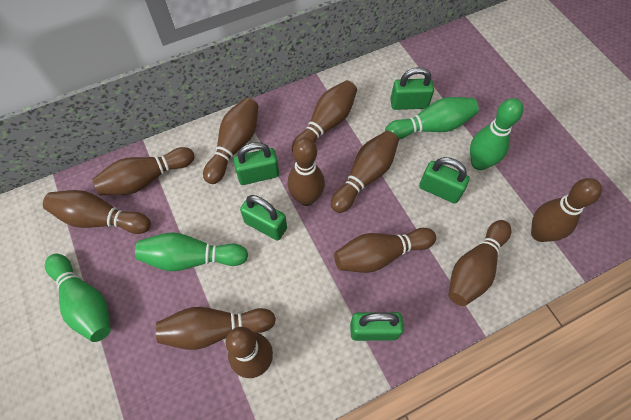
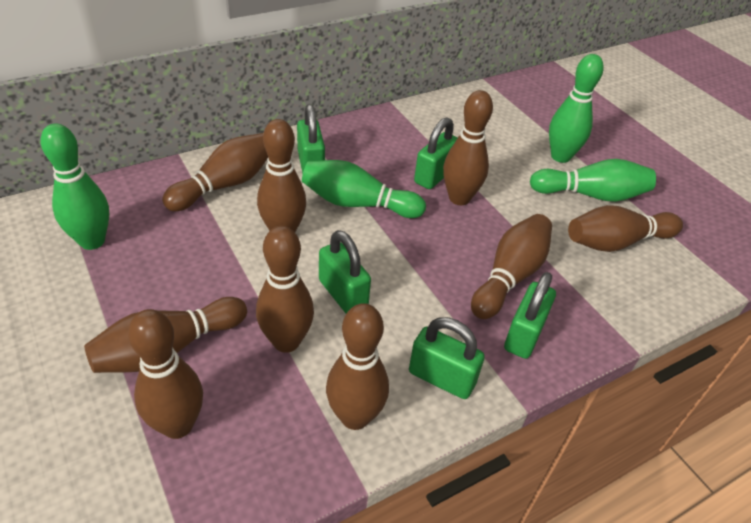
brown bowling pin: [43,190,151,234] [92,147,194,195] [156,307,276,350] [203,98,258,184] [226,327,273,378] [288,138,325,206] [292,80,357,152] [331,130,399,213] [334,228,436,273] [448,220,511,306] [531,178,602,242] = 11 -> [84,297,247,373] [128,309,203,439] [162,133,268,211] [256,226,314,353] [257,119,306,232] [326,303,389,430] [443,90,493,205] [471,214,552,319] [568,205,683,252] = 9

